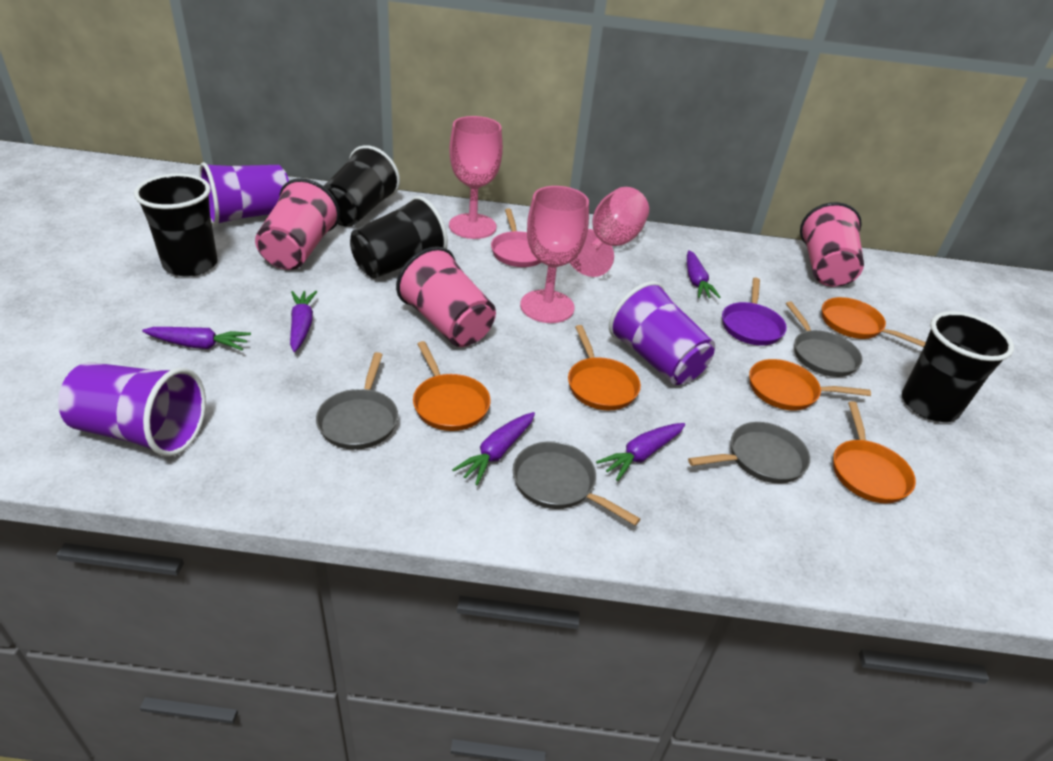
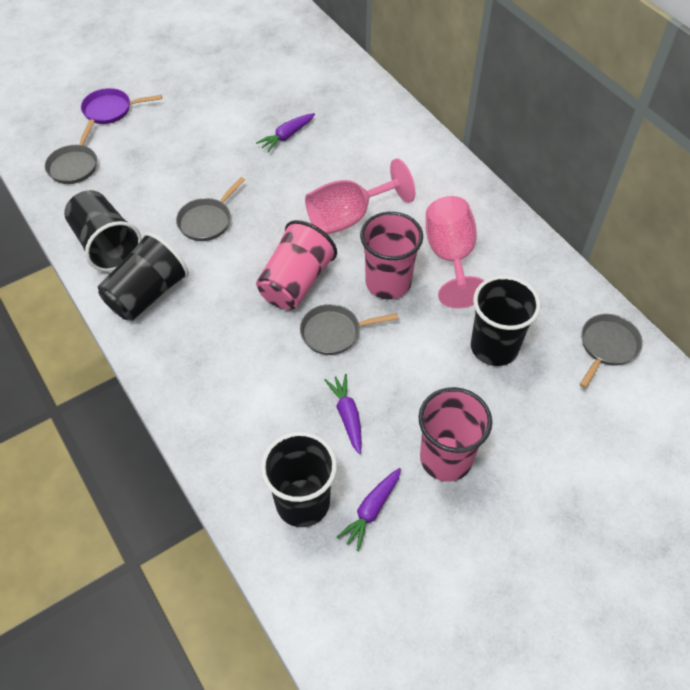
orange pan: [413,341,491,431] [568,325,641,410] [749,359,871,410] [822,297,926,347] [833,401,916,504] = 5 -> none = 0
pink goblet: [449,116,503,239] [520,186,589,323] [570,187,649,277] = 3 -> [305,158,415,234] [426,196,484,308] = 2
pink pan: [491,209,542,267] = 1 -> none = 0
purple carrot: [142,327,251,350] [290,291,317,352] [452,412,535,485] [596,423,685,481] [687,250,721,298] = 5 -> [256,113,315,153] [324,374,362,454] [337,468,401,551] = 3
purple cup: [58,362,206,457] [199,162,289,226] [609,281,715,385] = 3 -> none = 0

